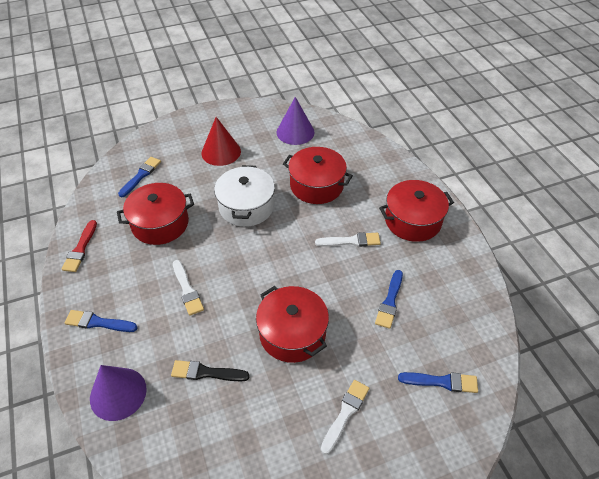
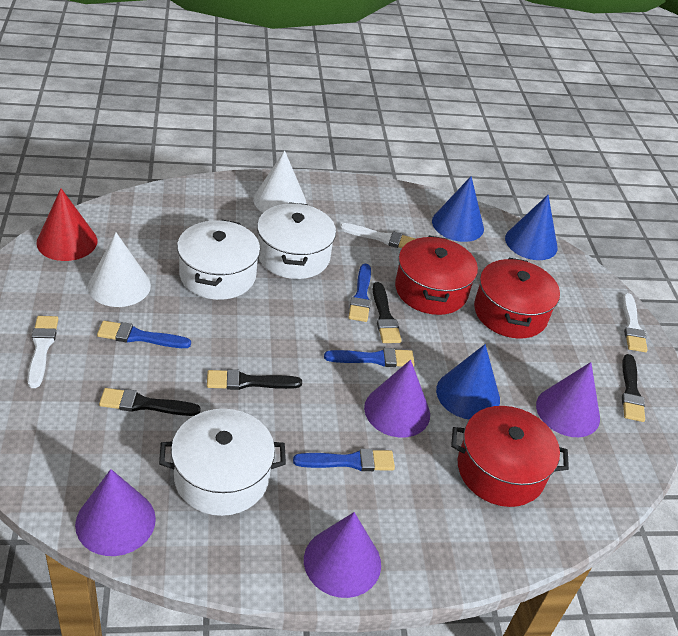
black brush: [171,360,250,381] = 1 -> [99,388,201,416] [207,369,302,390] [372,282,402,343] [622,354,645,422] = 4
blue cone: none = 0 -> [432,176,484,242] [436,344,500,420] [505,195,558,260] = 3
purple cone: [90,365,147,421] [276,97,315,145] = 2 -> [75,469,156,556] [304,512,381,598] [364,360,430,438] [536,362,600,437] = 4
red brush: [62,220,97,272] = 1 -> none = 0
red pot: [117,183,194,245] [256,286,329,363] [283,147,353,204] [379,180,454,242] = 4 -> [395,236,478,315] [451,406,569,507] [474,258,560,339] = 3
white cone: none = 0 -> [88,232,151,307] [253,150,306,213] = 2
white pot: [214,165,275,227] = 1 -> [159,409,286,516] [177,219,260,300] [257,202,336,279] = 3

